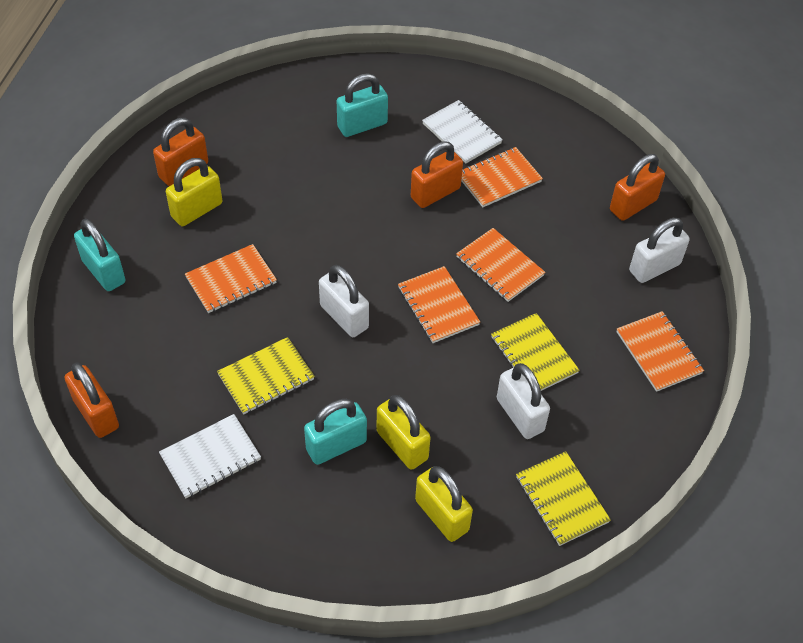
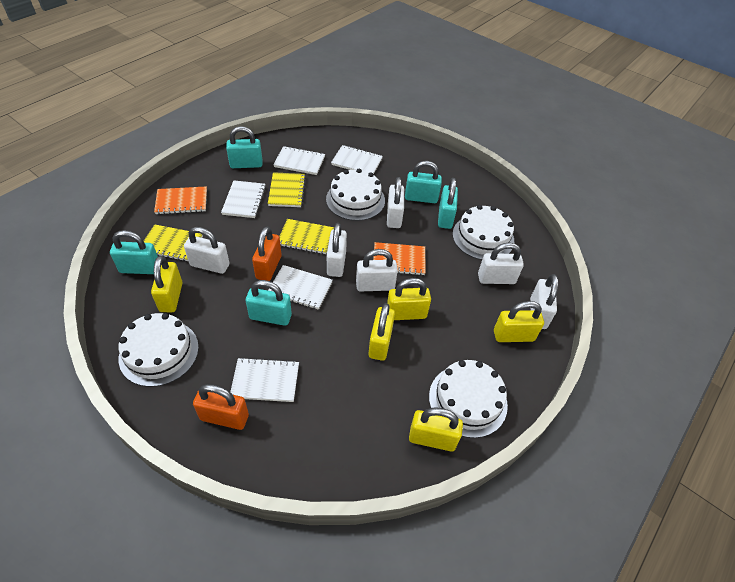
orange notebook: [185,244,277,313] [398,266,480,343] [456,228,545,302] [461,147,543,207] [616,311,704,392] = 5 -> [154,186,207,214] [373,242,425,276] = 2
orange padlock: [65,362,119,438] [153,118,208,186] [411,141,463,208] [610,154,665,221] = 4 -> [193,384,249,430] [252,226,282,281] = 2
turquoise padlock: [74,219,126,291] [304,399,367,465] [337,73,388,137] = 3 -> [110,230,158,274] [226,126,262,168] [246,280,292,326] [405,161,442,203] [438,178,458,229] = 5
white cake: none = 0 -> [119,313,199,387] [326,169,385,221] [429,360,508,438] [452,205,514,260] = 4
white notebook: [159,414,261,498] [422,100,503,164] = 2 -> [221,180,266,218] [230,357,299,402] [268,265,333,310] [273,146,325,175] [331,145,383,174] = 5
white padlock: [319,265,369,337] [497,363,550,439] [629,218,690,283] = 3 -> [184,227,230,274] [327,223,347,277] [356,249,398,291] [387,177,404,228] [478,243,524,284] [530,274,558,329] = 6
yellow padlock: [166,158,222,226] [376,395,431,470] [415,466,473,542] = 3 -> [151,256,183,312] [368,303,395,361] [387,278,431,320] [409,407,463,451] [494,301,544,342] = 5

